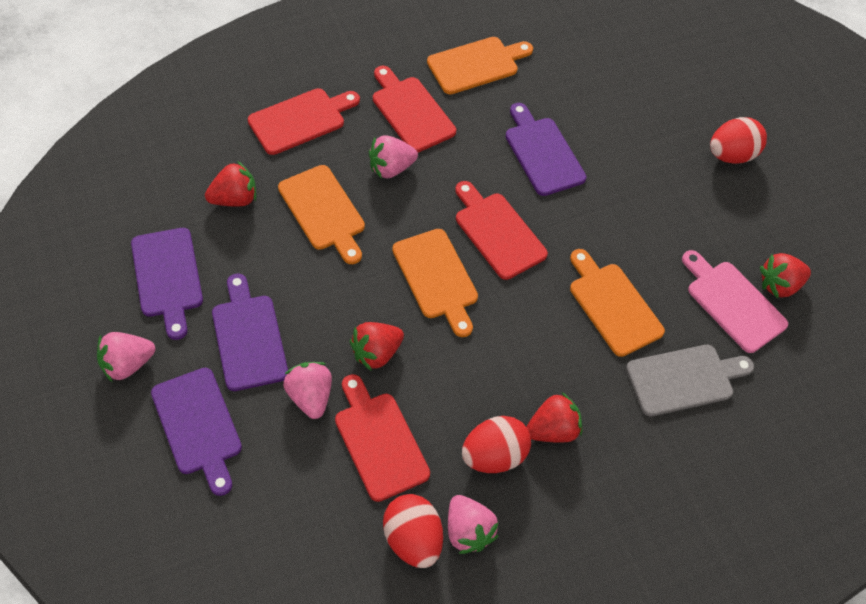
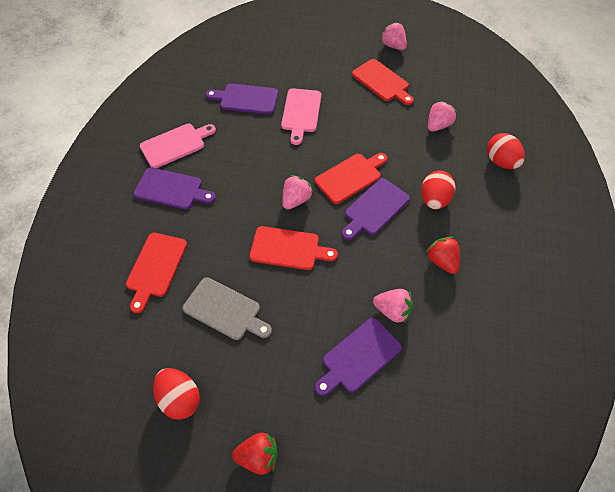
orange cutting board: [278,165,365,264] [392,229,478,337] [427,37,533,94] [570,249,665,357] = 4 -> none = 0
pink cutting board: [682,250,788,353] = 1 -> [140,124,216,168] [281,88,321,145] = 2
red strawberry: [205,161,256,206] [350,322,404,371] [526,392,582,442] [760,253,811,298] = 4 -> [232,433,278,475] [426,237,460,274] = 2

